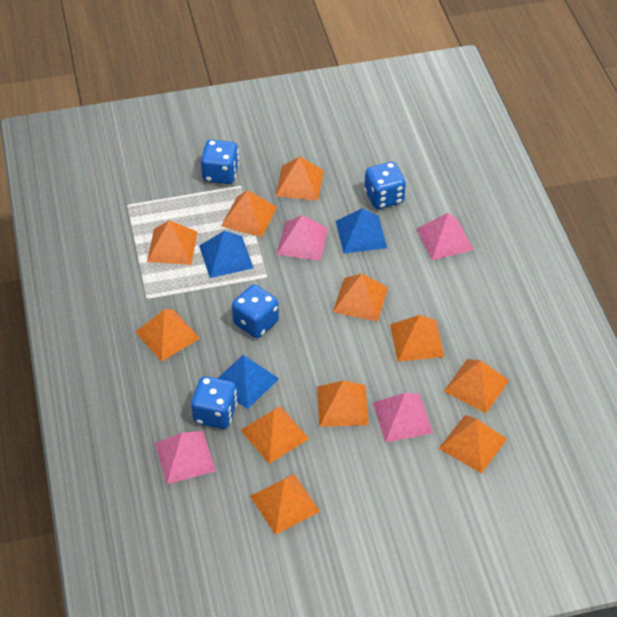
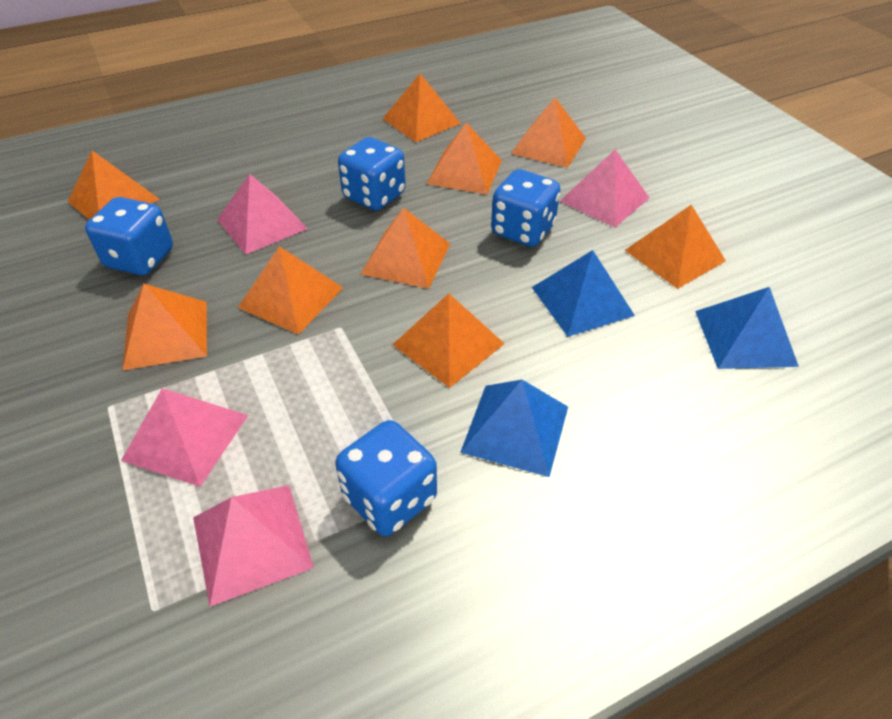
orange pyramid: [136,309,200,361] [147,220,198,265] [221,190,277,237] [241,406,309,464] [250,474,320,535] [275,156,324,201] [317,380,369,427] [333,274,388,322] [390,315,444,361] [439,415,507,474] [444,359,509,413] = 11 -> [67,151,159,220] [122,284,207,371] [238,246,343,334] [361,207,450,289] [382,74,461,142] [393,293,505,388] [427,123,502,194] [511,98,586,168] [625,205,726,289] = 9

